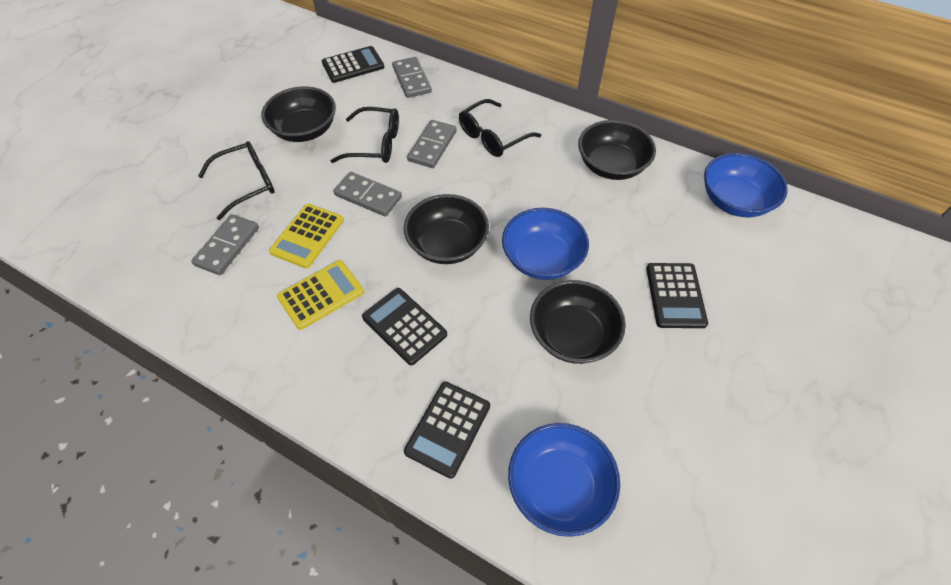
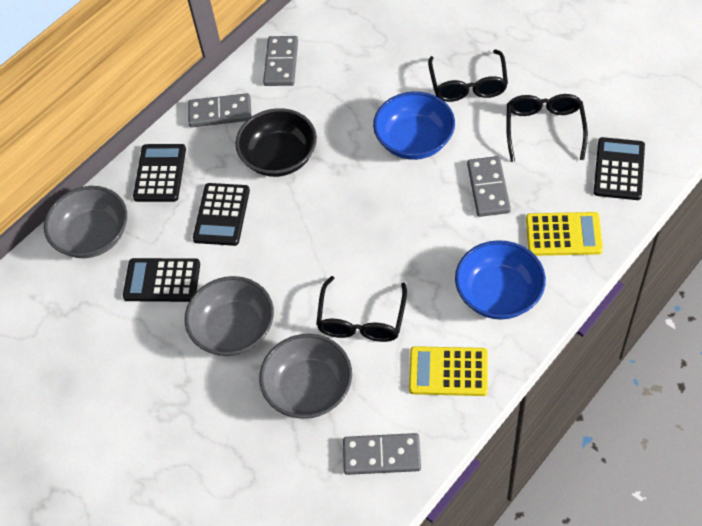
black bowl: [262,86,336,142] [404,194,489,264] [530,280,626,364] [578,120,656,180] = 4 -> [236,108,317,177] = 1
blue bowl: [502,208,589,280] [508,423,620,537] [704,153,788,217] = 3 -> [373,92,455,160] [455,240,546,320] = 2
grey bowl: none = 0 -> [44,186,127,258] [185,276,274,356] [259,334,352,419] = 3

